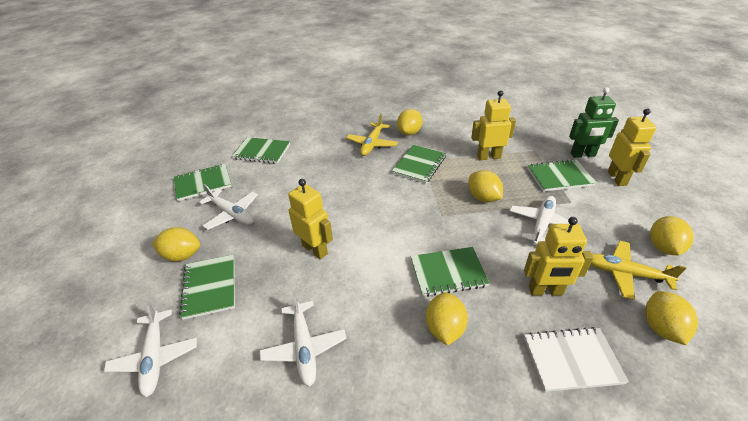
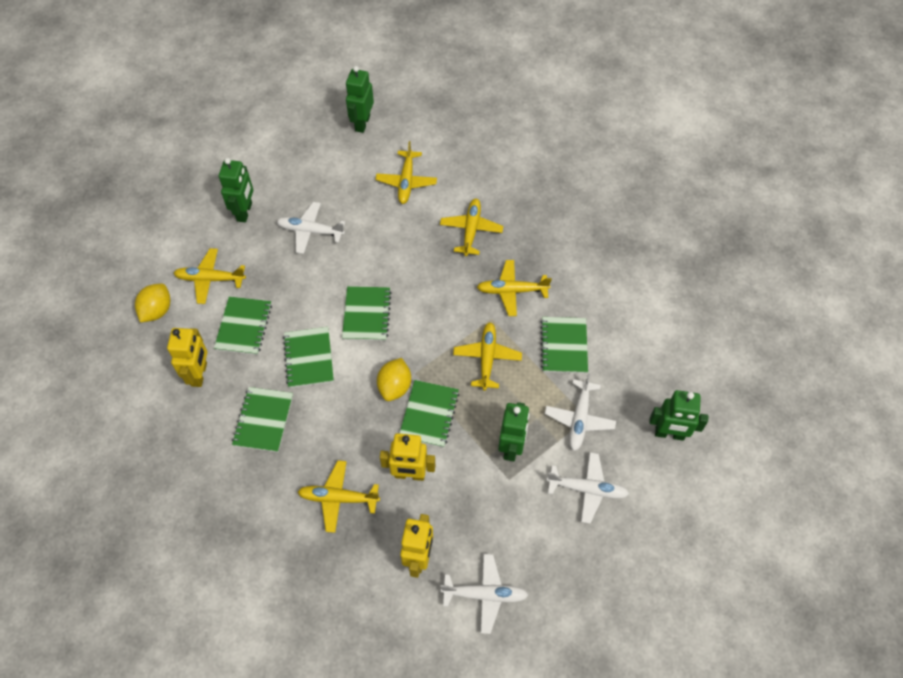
green robot: [569,87,619,158] = 1 -> [219,158,253,222] [346,66,374,133] [498,402,530,461] [649,390,708,441] = 4
white notebook: [524,327,629,392] = 1 -> none = 0
yellow lemon: [152,227,200,262] [397,109,423,135] [426,292,468,346] [468,170,503,202] [645,291,698,345] [650,216,694,255] = 6 -> [135,284,170,322] [377,358,411,401] = 2
yellow plane: [346,114,398,156] [590,241,686,300] = 2 -> [174,248,246,304] [298,460,380,533] [375,141,437,204] [440,199,503,256] [453,322,522,391] [477,260,552,316] = 6
yellow robot: [288,179,333,259] [471,90,516,160] [524,217,594,296] [608,109,656,186] = 4 -> [167,328,207,387] [380,433,435,481] [400,514,433,578] = 3

